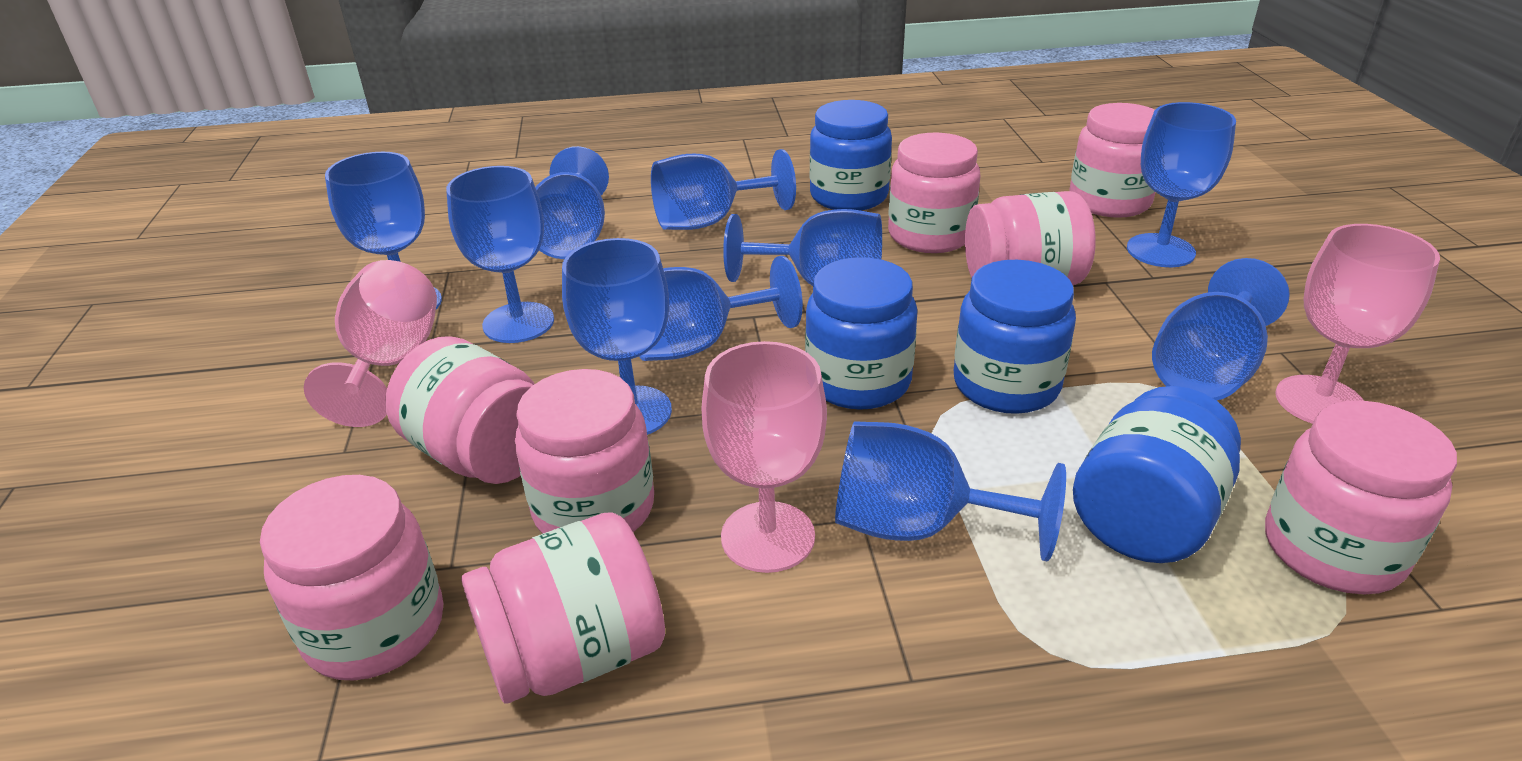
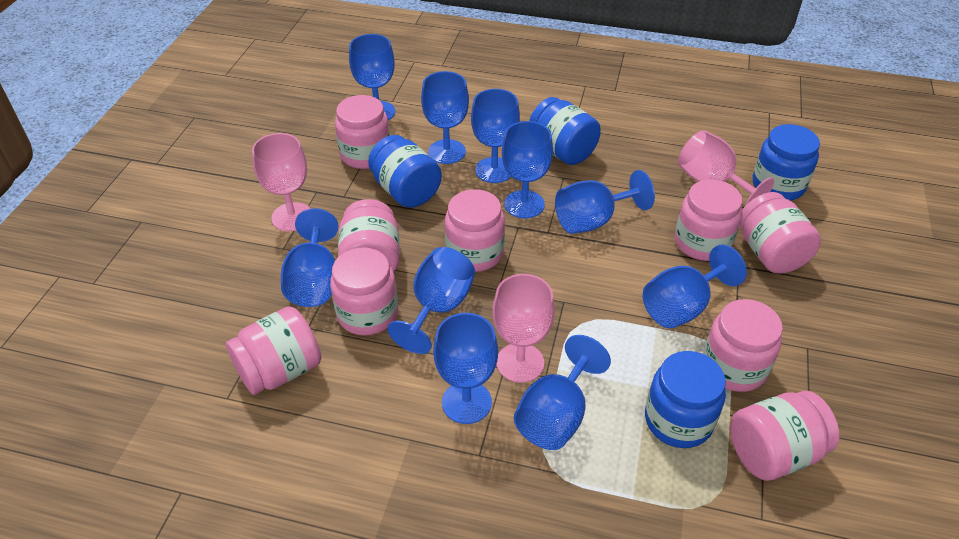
pink jar: [260,475,443,681] [385,336,534,484] [461,512,665,704] [515,369,654,534] [888,133,981,253] [965,191,1096,285] [1069,103,1155,218] [1265,400,1457,594] = 8 -> [226,306,321,395] [330,247,398,335] [335,95,390,169] [338,199,400,273] [445,189,505,272] [675,179,742,261] [703,299,783,392] [730,391,840,481] [739,192,821,274] = 9

